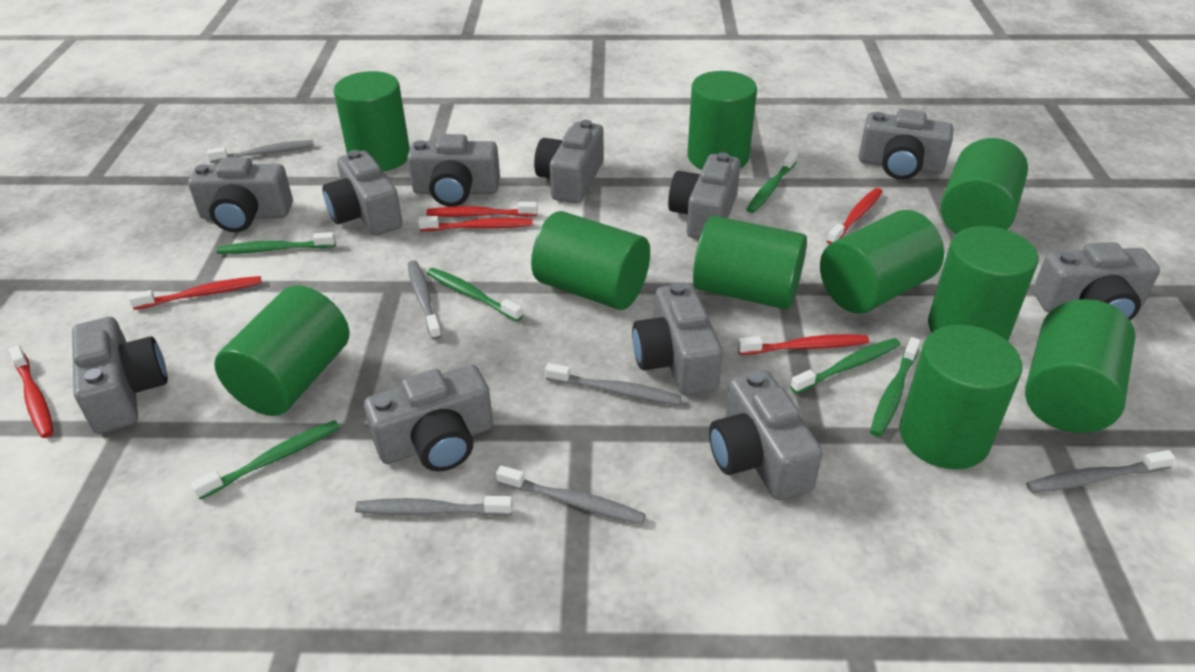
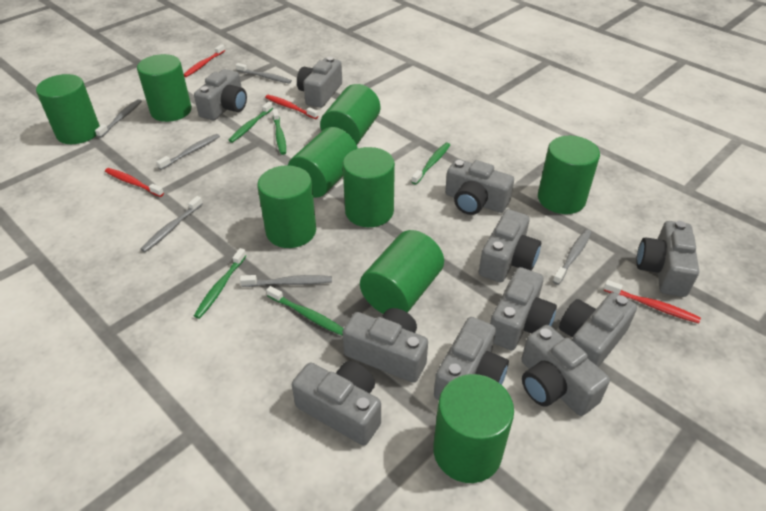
green cylinder: [214,286,349,416] [334,71,410,172] [531,211,650,310] [687,71,757,169] [693,216,807,309] [820,210,944,314] [899,325,1022,469] [928,226,1038,341] [941,138,1028,234] [1025,299,1135,433] = 10 -> [36,74,100,144] [137,54,192,122] [257,165,316,248] [288,127,358,198] [320,84,380,145] [343,147,395,227] [360,230,444,314] [433,374,514,483] [538,136,600,214] = 9
green toothbrush: [191,420,340,499] [216,232,336,254] [427,268,523,321] [746,152,797,213] [790,338,901,394] [870,337,921,437] = 6 -> [194,248,247,319] [228,101,273,143] [266,286,344,336] [272,109,286,155] [412,143,450,185] = 5
red toothbrush: [9,345,54,438] [129,276,262,310] [418,216,533,231] [426,202,538,217] [738,334,869,355] [827,188,883,244] = 6 -> [105,168,164,197] [184,44,225,77] [265,95,318,119] [604,280,701,323] = 4

